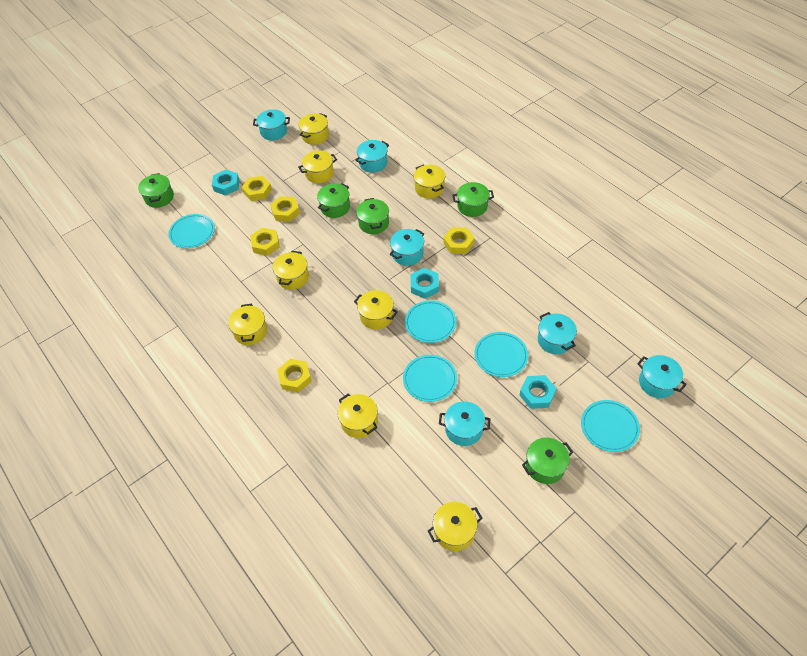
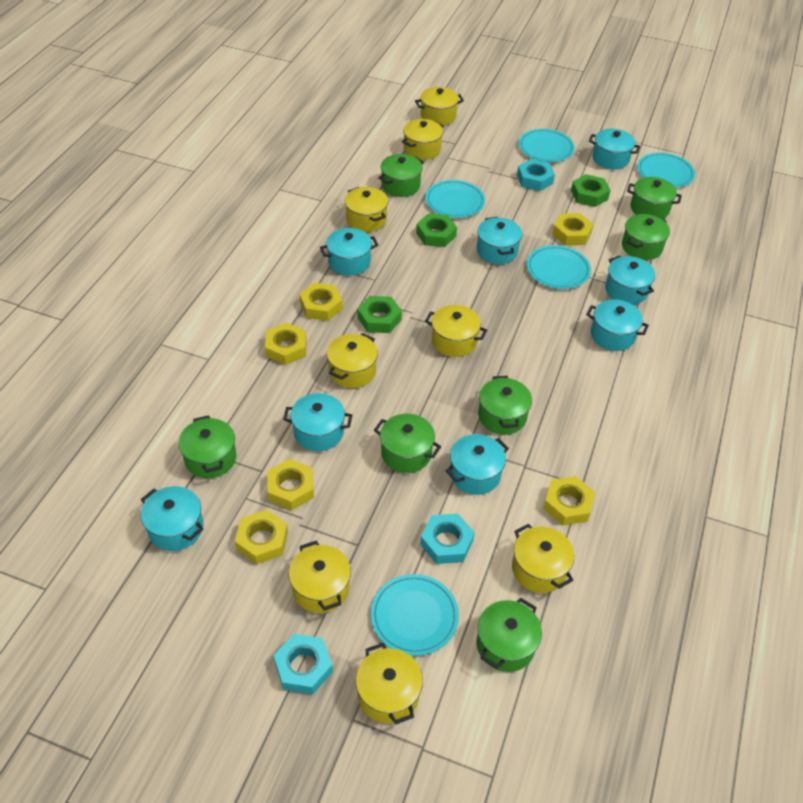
green nut: none = 0 -> [358,296,402,333] [416,213,457,247] [571,174,611,207] = 3
green pot: [138,173,174,208] [317,183,350,218] [356,198,389,234] [452,182,494,217] [522,438,573,484] = 5 -> [178,415,236,478] [374,414,441,473] [378,154,424,197] [476,598,542,672] [478,376,532,435] [622,214,670,260] [627,177,682,219] = 7
turquoise pot: [253,109,290,140] [355,140,389,173] [390,229,424,266] [439,401,490,446] [538,312,577,354] [637,355,687,398] = 6 -> [141,486,204,551] [283,393,352,451] [320,228,378,276] [446,434,509,495] [477,217,522,264] [586,300,649,351] [589,129,640,170] [605,255,655,305] = 8
yellow nut: [242,176,272,201] [250,228,280,256] [270,196,300,222] [277,359,312,393] [443,227,475,254] = 5 -> [235,510,288,564] [265,322,306,365] [267,459,314,510] [299,283,343,321] [543,476,595,526] [552,213,593,246] = 6

